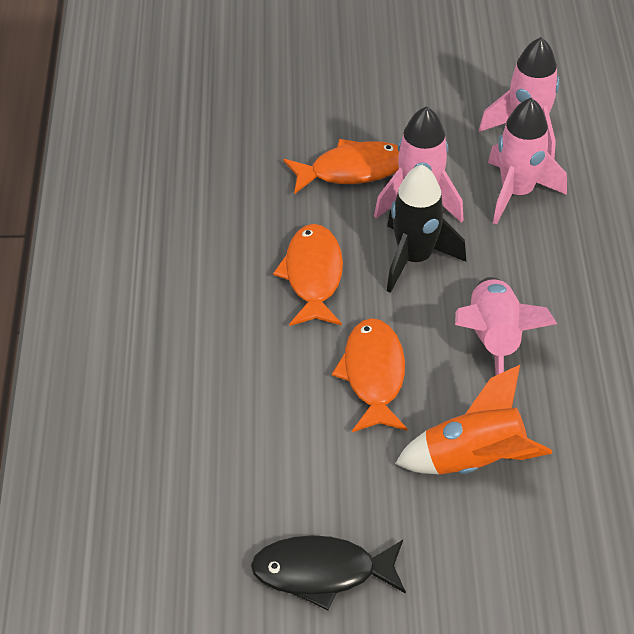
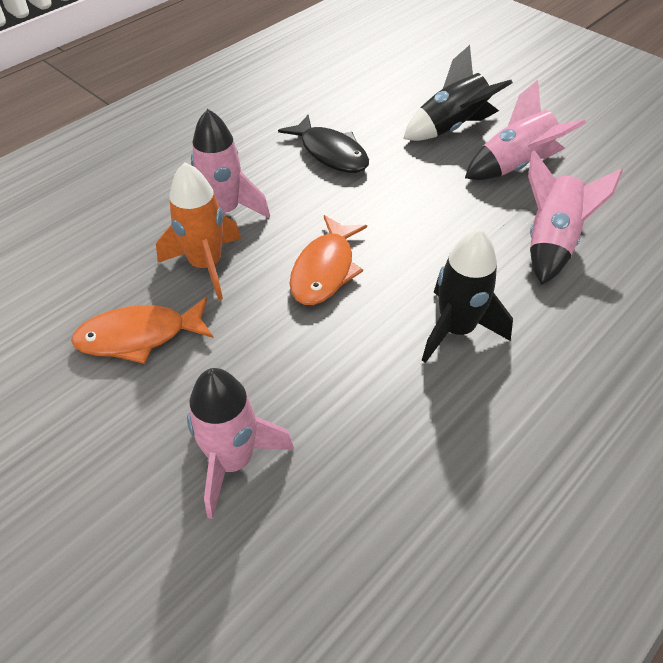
black rocket: [387,165,466,293] = 1 -> [403,45,513,141] [422,228,513,363] = 2
orange fish: [273,224,343,326] [283,139,399,194] [332,318,408,432] = 3 -> [71,297,213,364] [290,215,367,305] = 2

